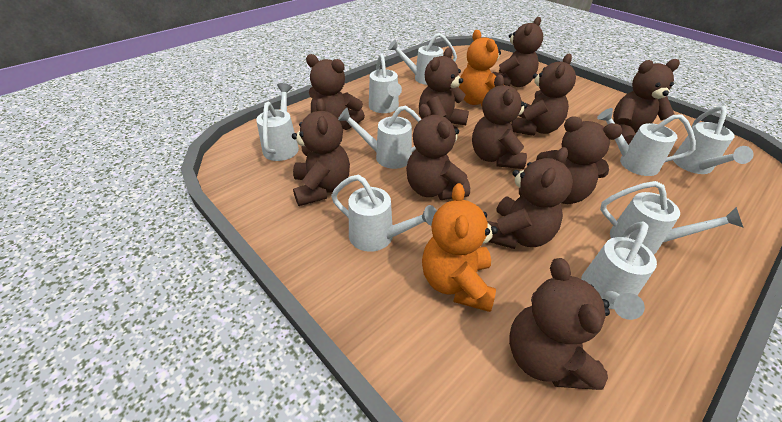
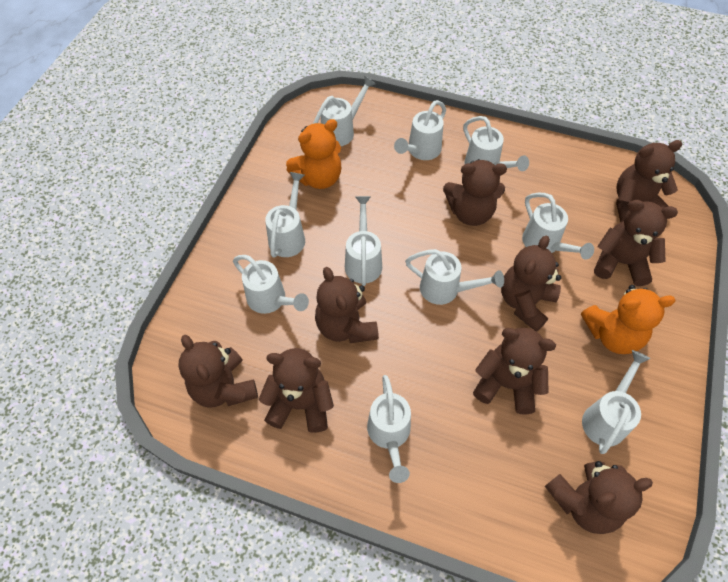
brown teddy bear: [292,98,350,206] [306,54,365,130] [406,104,470,200] [419,47,469,129] [472,74,528,169] [487,147,573,249] [492,17,543,87] [509,258,610,390] [511,54,576,136] [536,116,622,204] [613,59,680,145] = 11 -> [178,335,258,408] [259,348,334,433] [315,267,379,343] [443,159,507,226] [473,328,556,415] [501,235,561,332] [545,461,653,534] [594,200,678,286] [616,140,683,222] = 9
white watering can: [256,83,299,161] [331,175,437,252] [338,106,421,169] [369,54,402,113] [388,33,457,85] [581,221,657,320] [597,108,696,176] [600,181,744,254] [673,106,753,174] = 9 -> [233,255,309,314] [265,172,305,258] [313,76,376,146] [345,196,382,286] [367,375,411,483] [394,100,446,160] [405,249,504,305] [463,116,529,171] [522,193,594,260] [582,350,650,454] = 10

